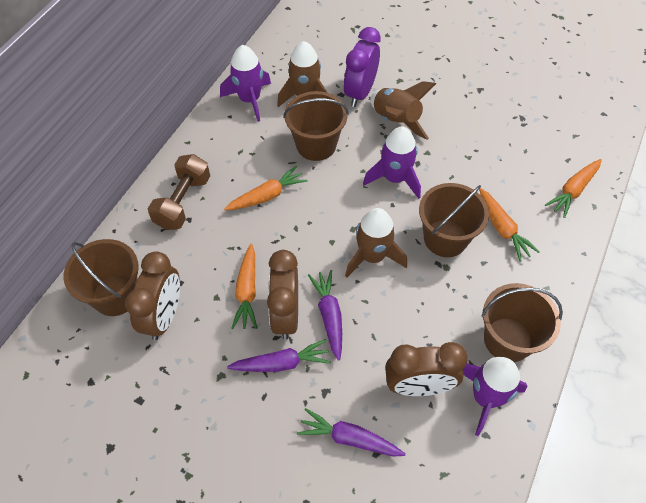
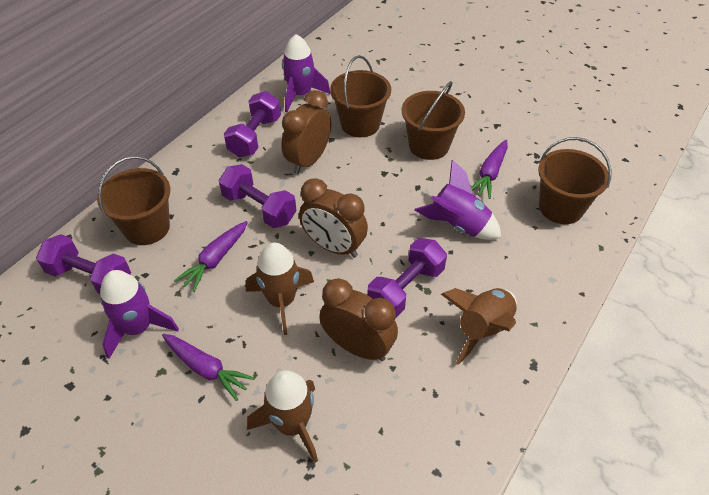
brown dumbbell: [148,154,210,230] = 1 -> none = 0
orange carrot: [224,166,308,210] [231,244,257,329] [479,188,540,261] [545,159,602,218] = 4 -> none = 0
purple clock: [344,27,381,107] = 1 -> none = 0
purple dumbbell: none = 0 -> [36,234,131,294] [218,164,297,228] [224,91,281,157] [368,238,447,318] = 4

